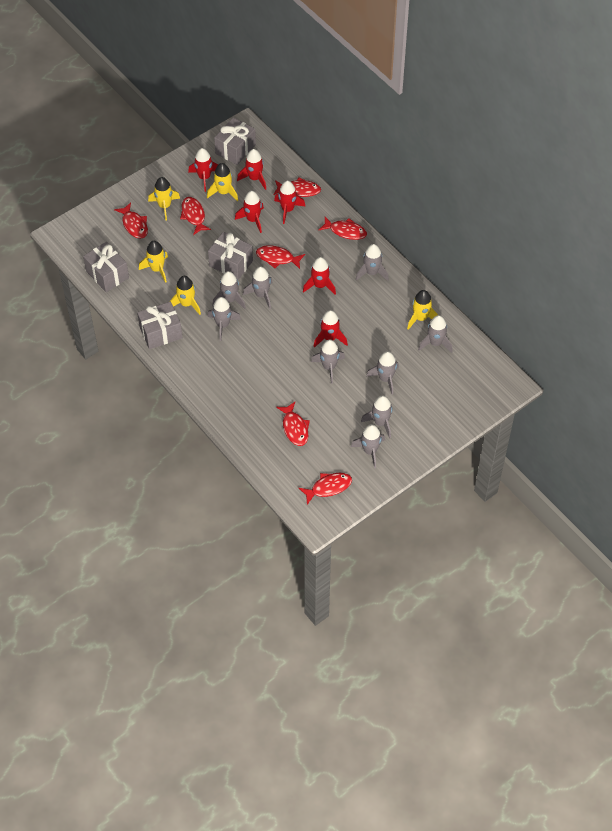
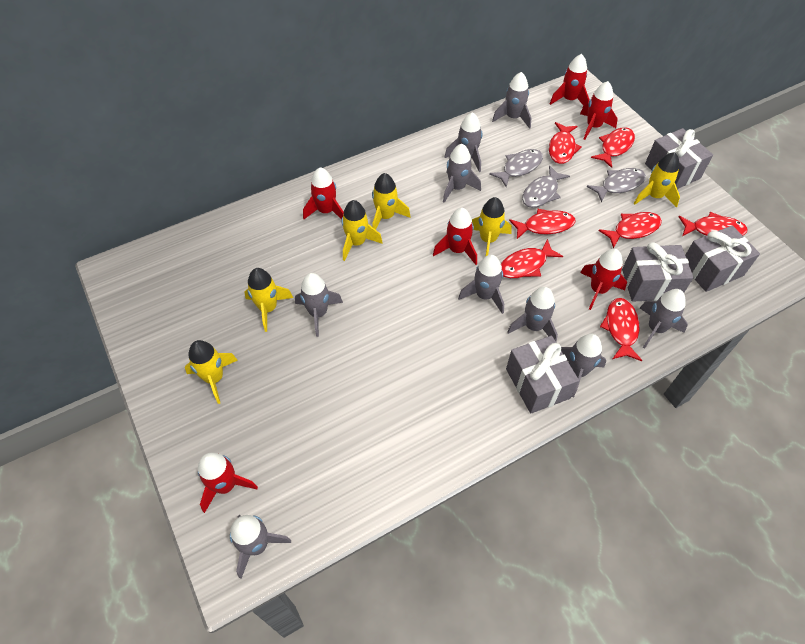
grey fish: none = 0 -> [489,149,543,187] [522,165,570,208] [587,168,646,203] = 3
yellow rocket: [139,241,168,283] [148,177,180,221] [169,276,201,315] [207,163,238,202] [407,290,438,330] = 5 -> [185,340,238,404] [244,268,293,332] [341,200,383,261] [372,173,411,230] [472,197,512,257] [634,152,680,208] = 6

